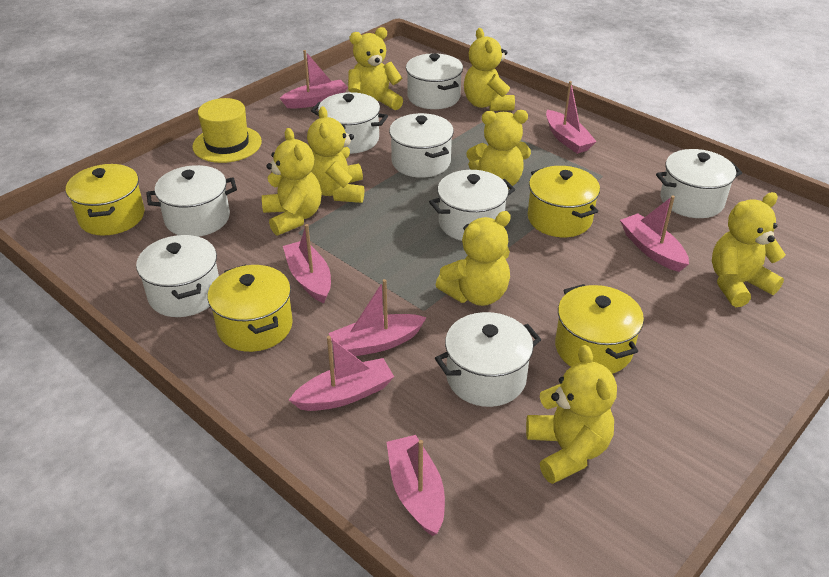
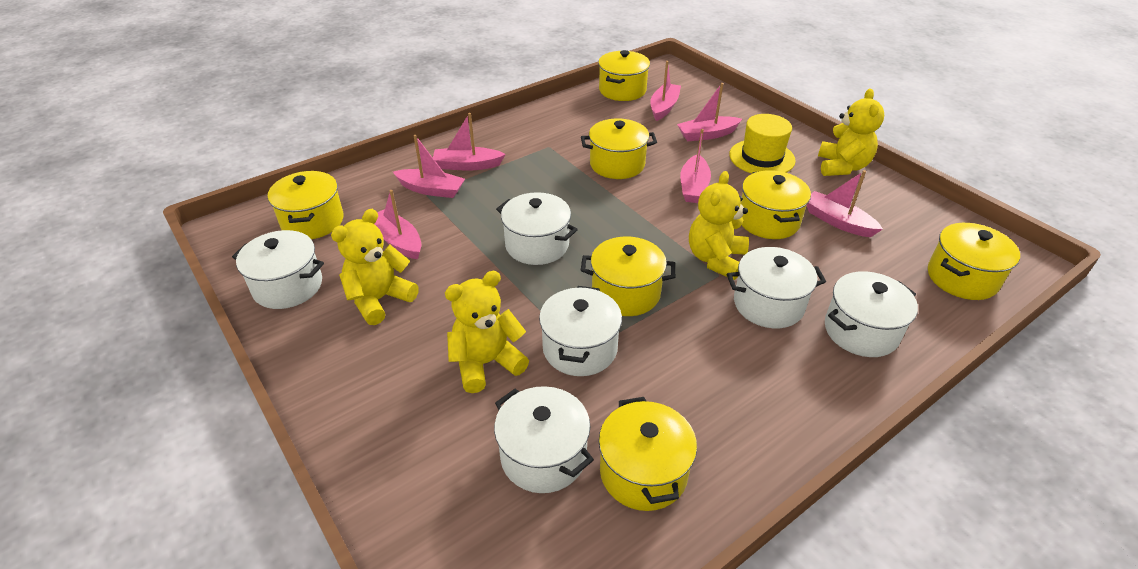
white pot: [136,235,219,317] [146,165,237,237] [311,92,388,154] [389,113,454,178] [406,53,463,109] [429,170,515,241] [435,312,541,407] [656,149,742,218] = 8 -> [232,230,324,309] [494,386,594,493] [496,192,578,265] [539,286,622,376] [727,247,826,328] [825,271,918,357] = 6
yellow pot: [66,164,144,236] [207,265,293,352] [528,166,600,237] [555,284,644,374] = 4 -> [268,171,344,239] [581,119,657,179] [581,236,675,316] [598,50,650,101] [599,397,697,511] [741,170,811,239] [928,223,1020,300] = 7
yellow teddy bear: [262,128,322,236] [307,106,364,203] [348,27,403,110] [435,211,511,306] [464,28,515,111] [467,110,531,189] [526,345,617,484] [712,192,786,307] = 8 -> [331,209,419,325] [445,271,529,393] [689,171,749,280] [818,89,884,176] = 4

